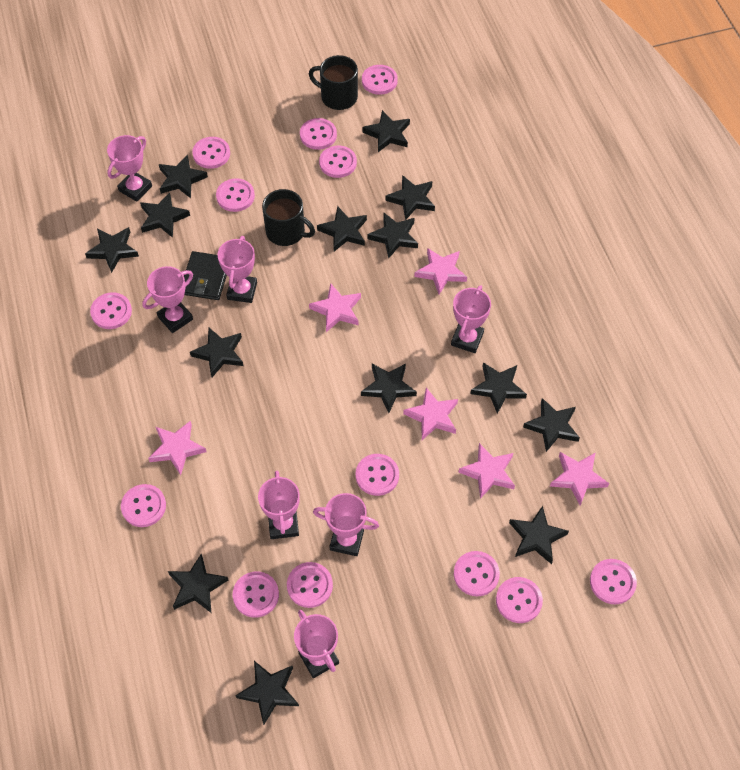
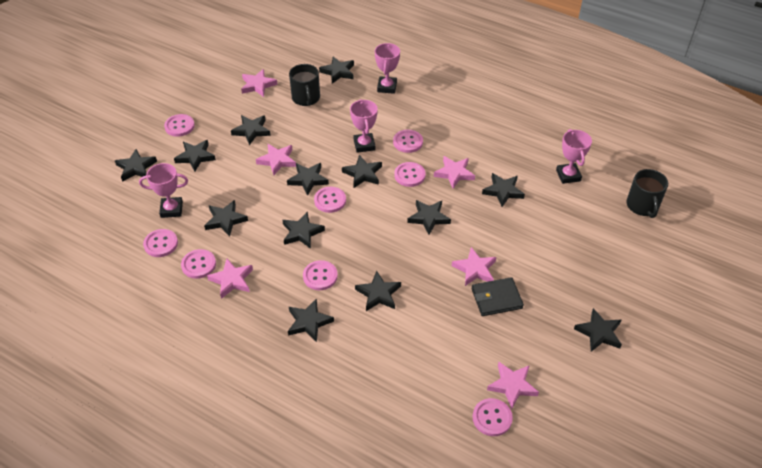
black star: [85,227,139,273] [140,192,190,238] [159,154,208,198] [168,554,228,613] [190,328,243,377] [235,661,299,725] [317,206,367,252] [361,363,417,413] [362,110,410,152] [367,213,418,258] [386,175,435,220] [470,362,527,414] [509,506,569,564] [523,398,580,452] = 14 -> [115,149,157,182] [174,140,216,171] [204,200,248,237] [231,115,271,145] [282,212,325,249] [287,163,329,196] [288,298,334,342] [319,57,354,84] [342,155,382,188] [355,271,401,311] [407,200,451,235] [482,173,525,207] [574,308,622,352] = 13
pink button: [90,292,132,329] [121,484,166,527] [192,137,230,169] [216,178,255,212] [233,572,279,618] [287,562,333,608] [300,118,337,150] [319,145,357,178] [356,454,399,496] [362,65,398,95] [454,551,500,596] [496,577,543,623] [590,559,637,604] = 13 -> [143,229,178,257] [164,114,195,137] [181,249,216,279] [303,260,338,290] [314,187,346,213] [393,130,423,153] [394,162,426,187] [473,398,513,436] = 8
pink trophy: [107,135,152,202] [142,266,193,333] [217,236,257,303] [258,471,300,539] [294,610,339,678] [313,493,379,556] [451,285,491,353] = 7 -> [139,163,188,218] [350,99,378,153] [375,43,400,94] [556,129,592,184] = 4

